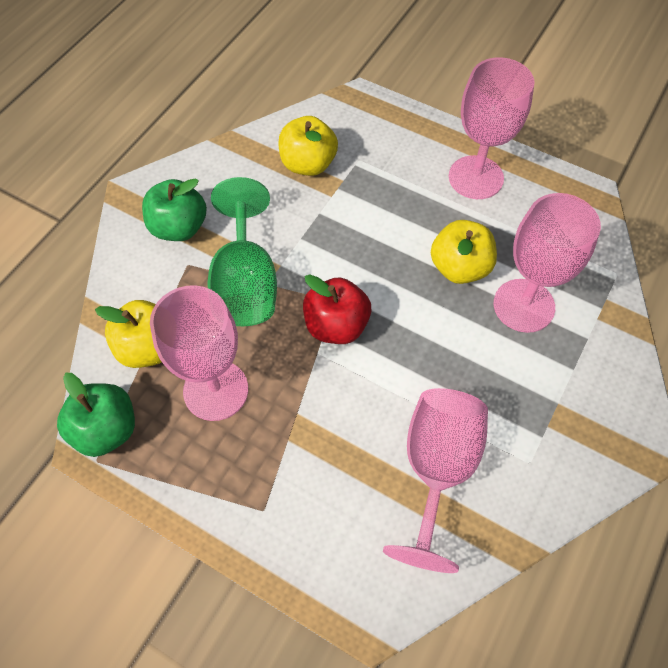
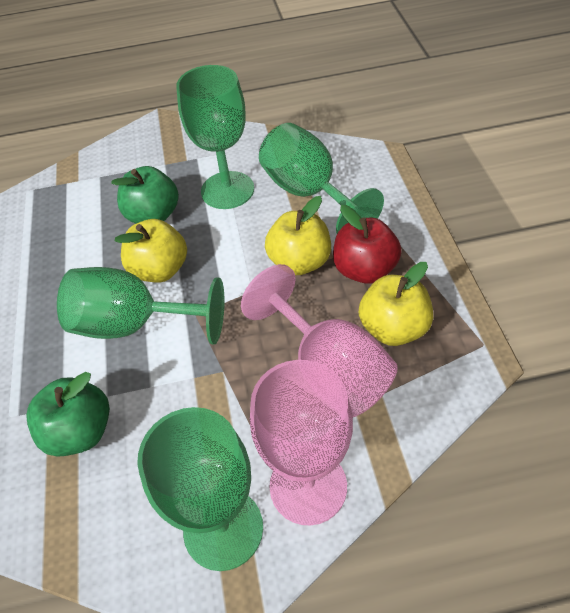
green goblet: [208,177,277,326] = 1 -> [57,267,225,344] [137,407,263,571] [176,65,254,209] [259,123,384,233] = 4
pink goblet: [150,285,248,421] [383,388,488,573] [449,57,535,199] [494,193,601,333] = 4 -> [241,264,398,417] [250,360,353,525] = 2

